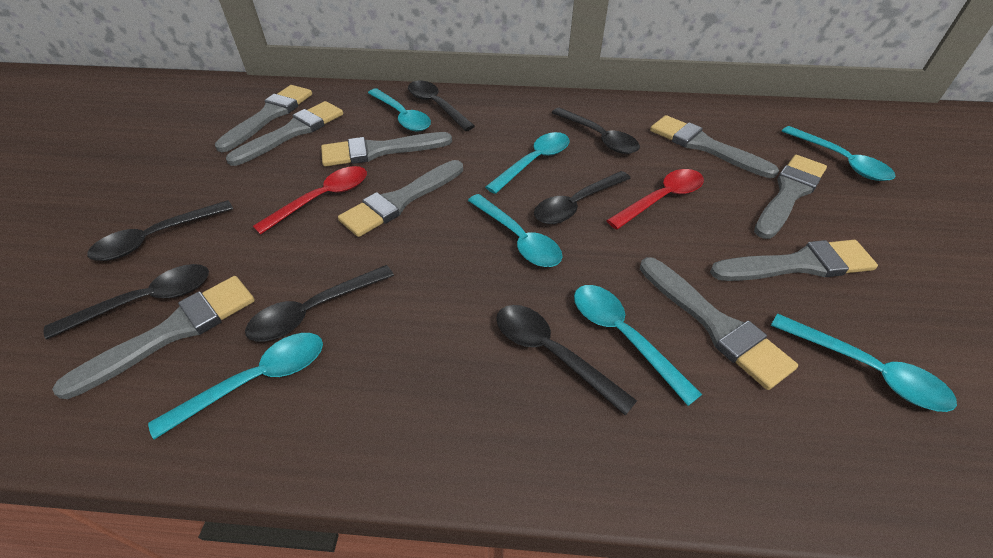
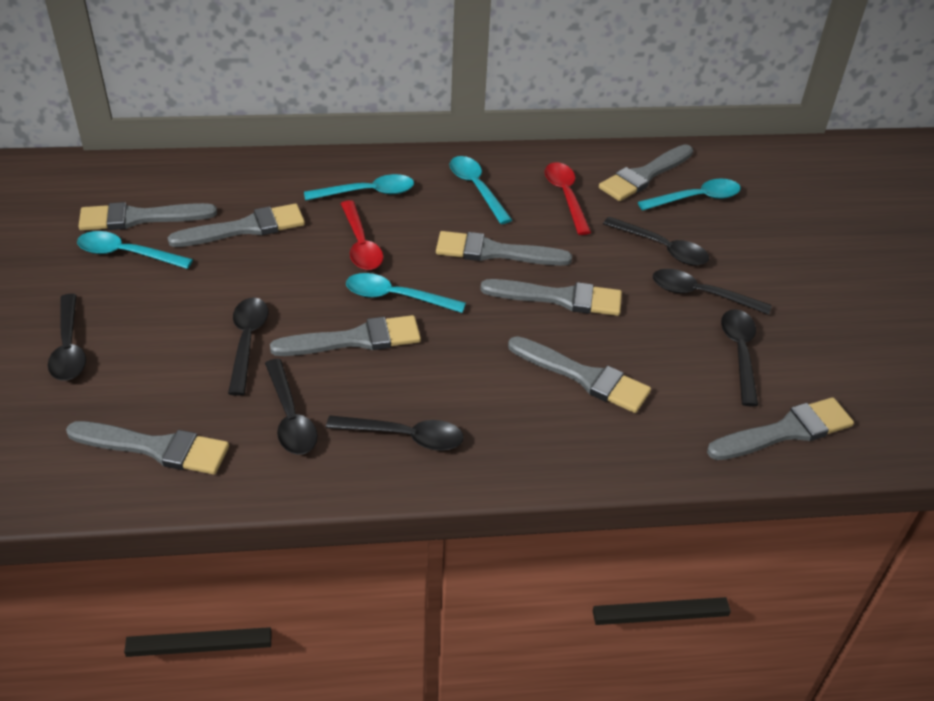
turquoise spoon: [148,333,323,439] [368,88,431,131] [468,194,562,267] [485,132,569,194] [574,285,702,406] [771,313,957,412] [782,126,896,181] = 7 -> [77,231,193,269] [304,174,414,201] [346,273,466,313] [450,156,512,224] [638,179,741,210] = 5

